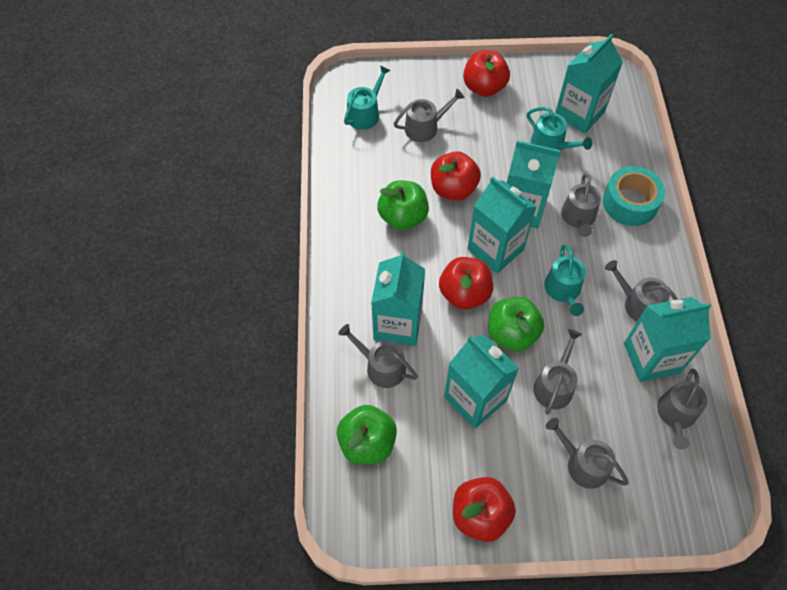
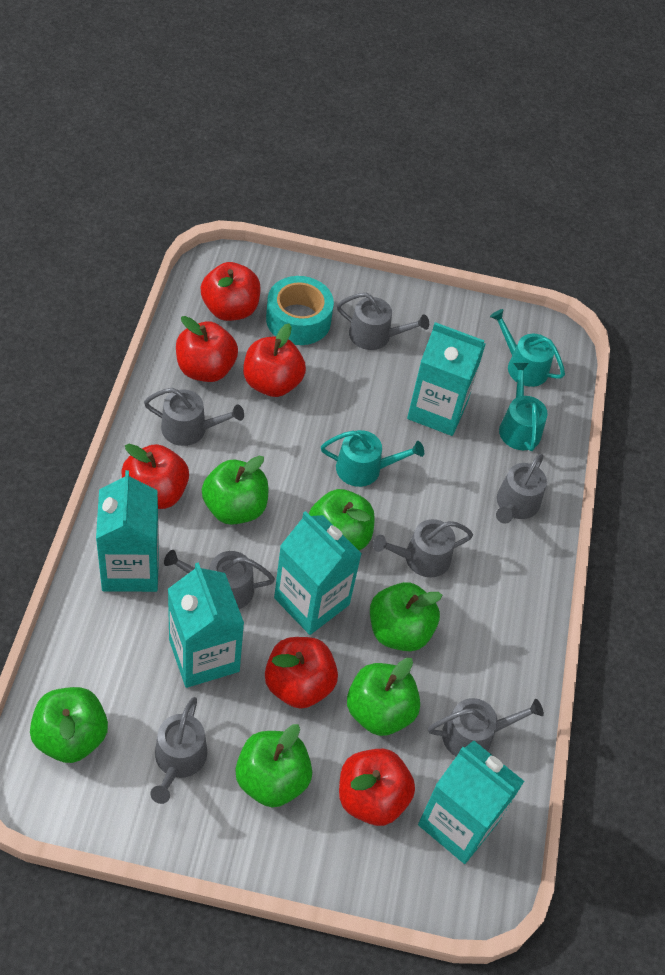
green apple: [337,405,397,465] [377,180,429,230] [488,297,545,351] = 3 -> [30,687,108,763] [202,456,268,525] [235,724,312,808] [309,489,375,551] [347,658,420,736] [370,582,442,651] = 6
red apple: [431,151,481,201] [439,257,493,310] [453,477,516,542] [463,50,510,97] = 4 -> [121,444,189,509] [176,316,238,382] [201,262,261,321] [243,324,306,397] [265,637,338,709] [339,749,415,826] = 6
turquoise carton: [371,251,425,346] [444,334,519,429] [467,176,537,274] [507,140,561,228] [555,34,623,133] [624,297,712,382] = 6 -> [96,470,159,592] [168,562,244,688] [274,511,362,635] [407,322,486,436] [418,740,524,864] = 5

